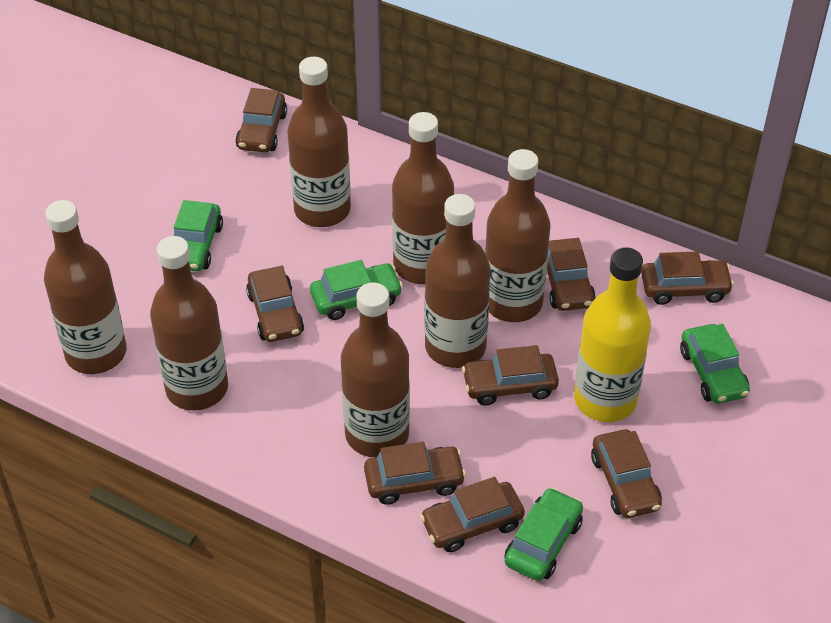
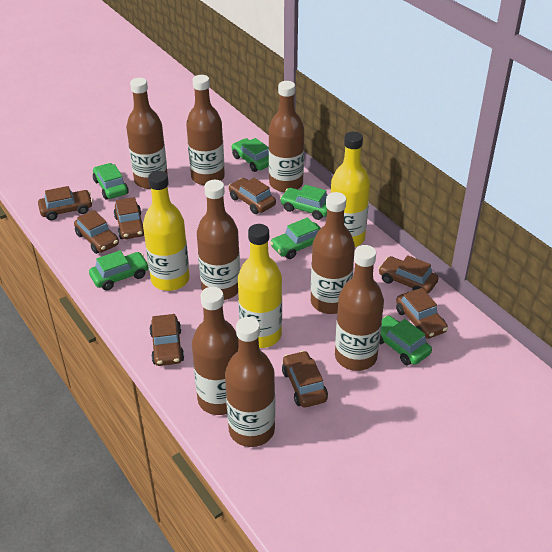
brown bottle: [44,200,126,374] [150,236,228,411] [287,57,351,227] [341,282,410,458] [392,112,454,284] [424,194,490,368] [485,149,551,322] = 7 -> [126,78,168,189] [186,75,225,186] [192,287,238,415] [197,180,240,300] [225,317,275,447] [269,81,304,192] [311,192,355,314] [335,245,384,371] = 8
green car: [174,200,223,271] [310,260,403,320] [504,487,583,581] [680,324,750,404] = 4 -> [89,250,149,290] [93,163,129,200] [232,138,269,172] [270,217,321,259] [280,185,327,220] [380,316,432,366] = 6
yellow bottle: [574,247,651,422] = 1 -> [143,171,190,291] [238,224,282,348] [331,132,370,247] = 3

